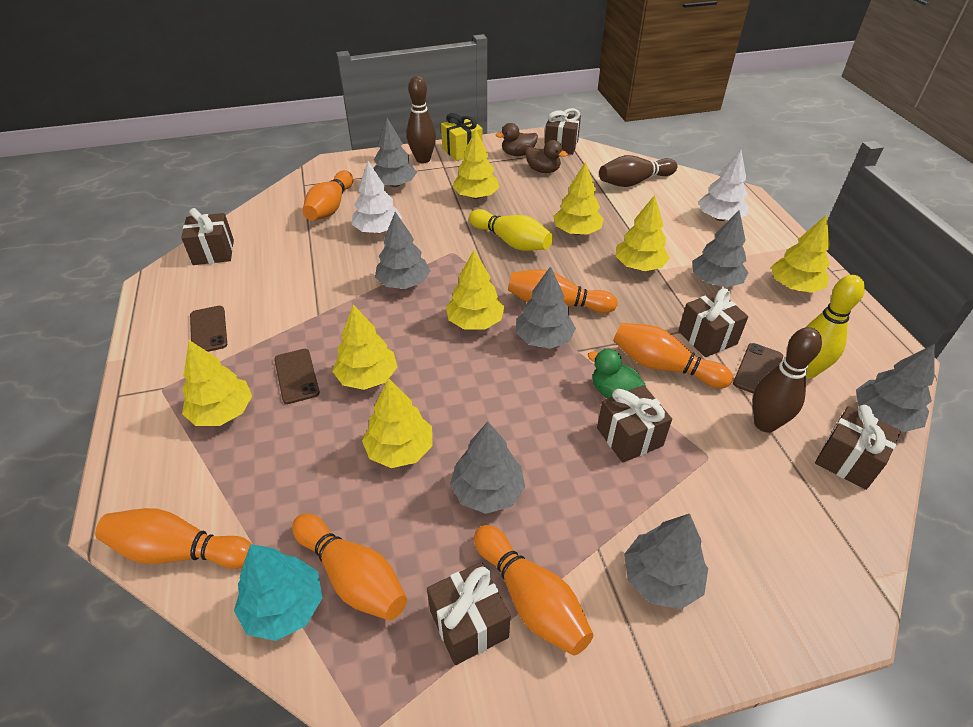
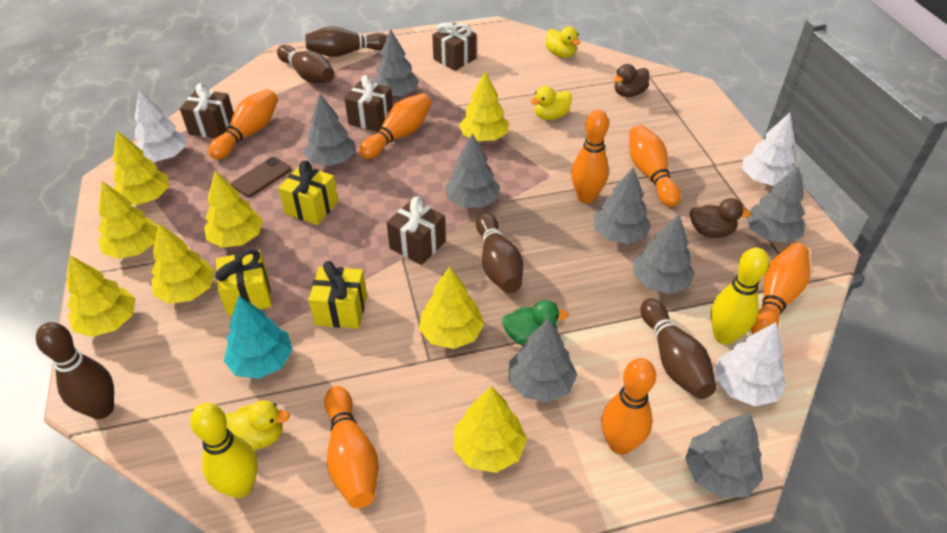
brown bowling pin: [407,76,436,163] [599,155,677,187] [752,327,822,433] = 3 -> [36,322,114,419] [277,45,335,83] [305,26,388,57] [476,212,523,293] [641,298,717,399] = 5
brown gift: [181,208,234,265] [427,562,510,665] [544,108,581,155] [597,385,672,463] [678,288,748,357] [815,405,901,490] = 6 -> [180,83,234,138] [345,75,393,132] [387,196,446,265] [432,22,477,71] = 4
brown phone: [190,306,227,352] [274,349,320,404] [733,343,783,394] = 3 -> [231,157,291,197] = 1
grey tree: [373,118,417,187] [375,212,430,289] [450,422,525,514] [516,266,576,349] [624,514,708,609] [692,210,749,287] [856,344,935,432] = 7 -> [304,94,356,166] [373,29,419,97] [445,133,500,208] [509,318,577,403] [594,167,651,244] [634,214,695,294] [685,412,763,498] [746,166,805,243] = 8
orange bowling pin: [95,508,253,569] [292,514,407,621] [302,170,353,221] [474,525,593,656] [508,269,617,313] [613,323,733,388] = 6 -> [208,89,278,160] [324,386,379,508] [359,93,432,159] [571,110,609,204] [601,358,656,455] [629,125,681,207] [751,243,810,334] = 7
white tree: [352,161,402,233] [698,150,748,221] = 2 -> [134,90,186,162] [715,322,786,406] [742,113,795,186] = 3
yellow duck: none = 0 -> [225,400,290,450] [530,86,572,120] [545,27,580,58] = 3
yellow gift: [441,113,483,161] = 1 -> [215,249,272,316] [278,161,338,225] [309,261,367,328] = 3

